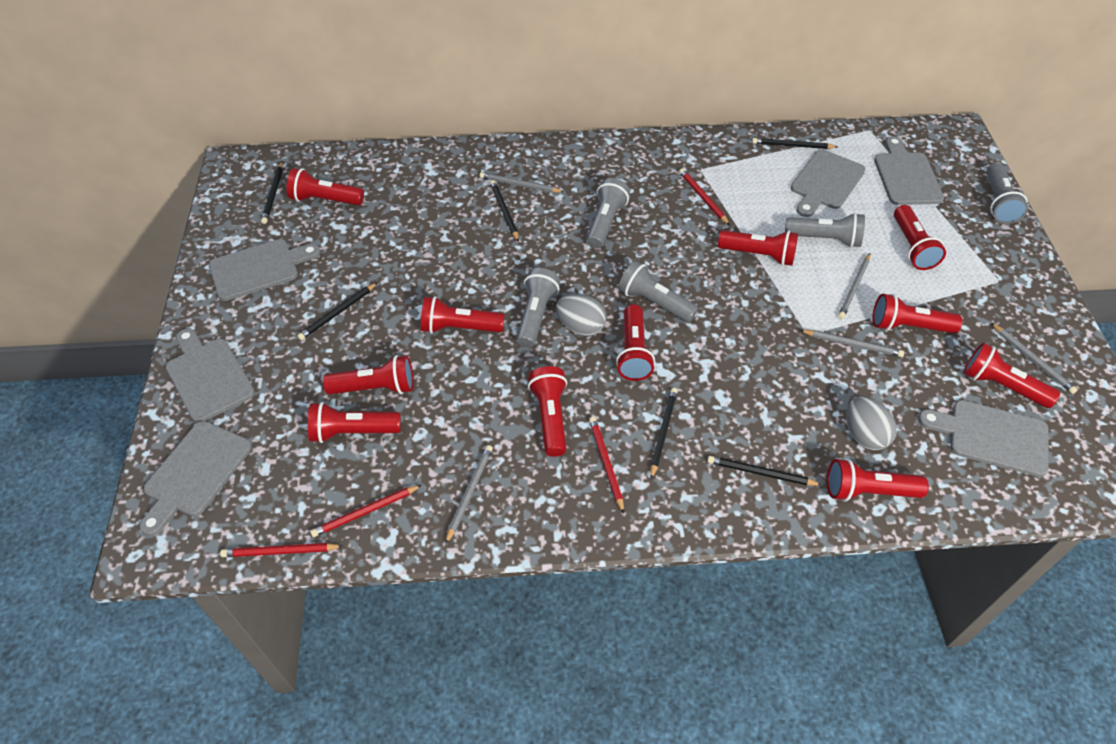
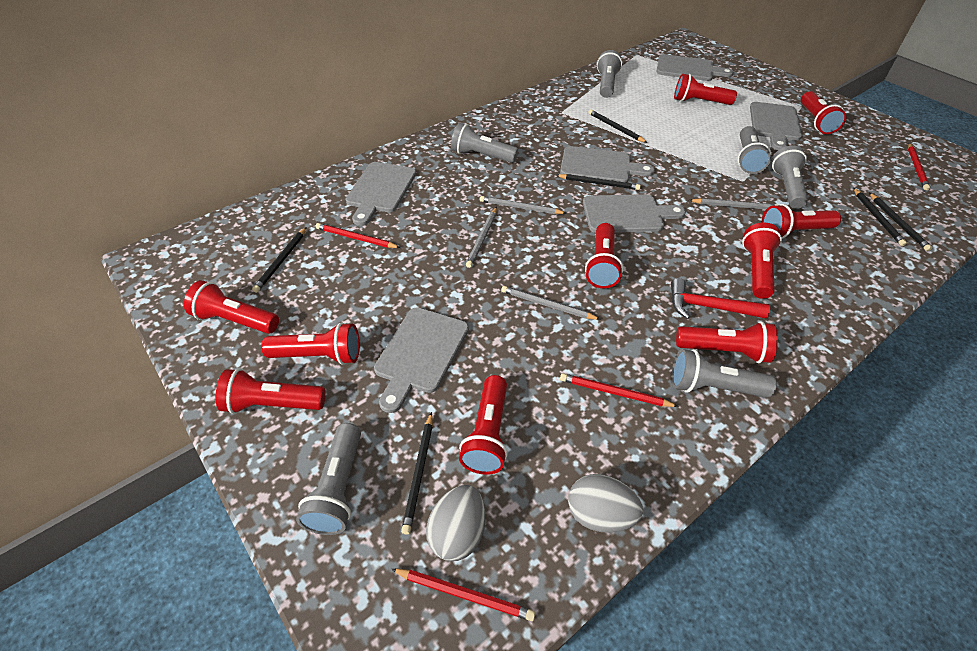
grey flashlight: [516,268,560,348] [586,178,630,248] [618,261,698,322] [785,213,865,248] [986,163,1028,224] = 5 -> [296,423,361,535] [451,123,518,163] [597,50,622,98] [671,349,777,398] [738,126,771,174] [772,146,808,209] = 6
grey pencil: [445,445,493,545] [480,172,564,193] [800,330,904,357] [838,253,870,319] [991,323,1078,394] = 5 -> [466,207,497,268] [479,196,566,214] [501,286,601,320] [689,198,777,209] = 4
red flashlight: [286,168,364,205] [308,402,401,443] [323,355,414,394] [421,296,504,334] [528,366,567,457] [616,304,655,381] [718,230,798,266] [827,458,929,502] [872,294,963,333] [894,205,946,270] [963,342,1060,408] = 11 -> [184,280,279,334] [216,368,326,414] [261,322,360,365] [459,375,508,475] [585,223,623,288] [674,73,737,105] [676,322,778,363] [742,222,782,299] [762,204,841,239] [801,91,847,134] = 10
red hammer: none = 0 -> [671,278,770,319] = 1

